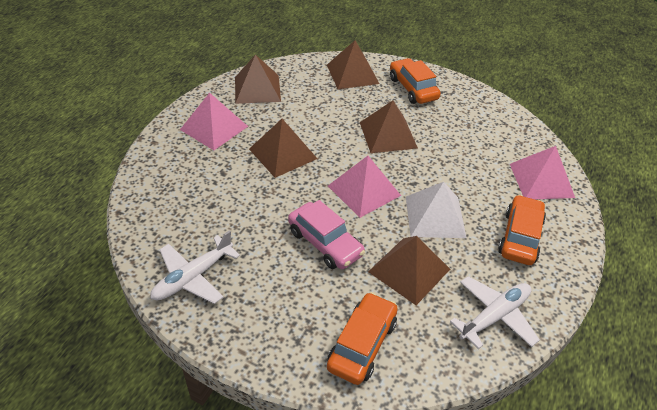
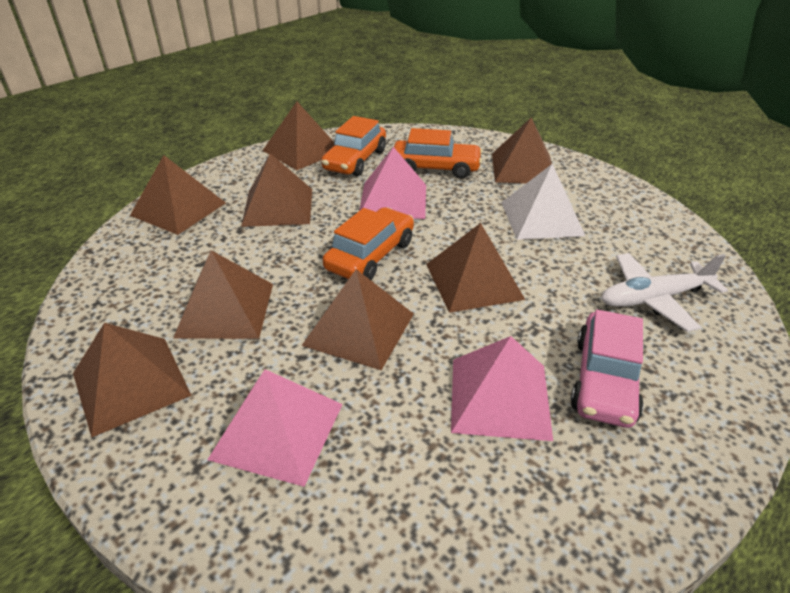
brown pyramid: [235,54,281,104] [249,119,317,178] [327,40,379,89] [360,100,418,153] [368,236,450,305] = 5 -> [73,323,192,438] [130,155,226,235] [173,250,273,339] [241,153,312,227] [263,102,334,170] [301,269,414,370] [426,223,525,313] [492,117,552,184] = 8
white plane: [150,230,240,304] [450,276,540,349] = 2 -> [601,253,728,332] = 1

